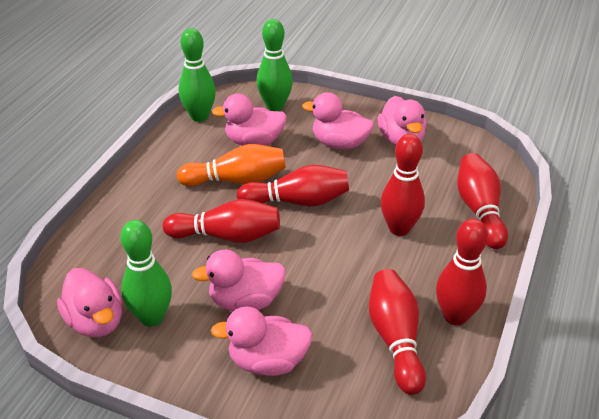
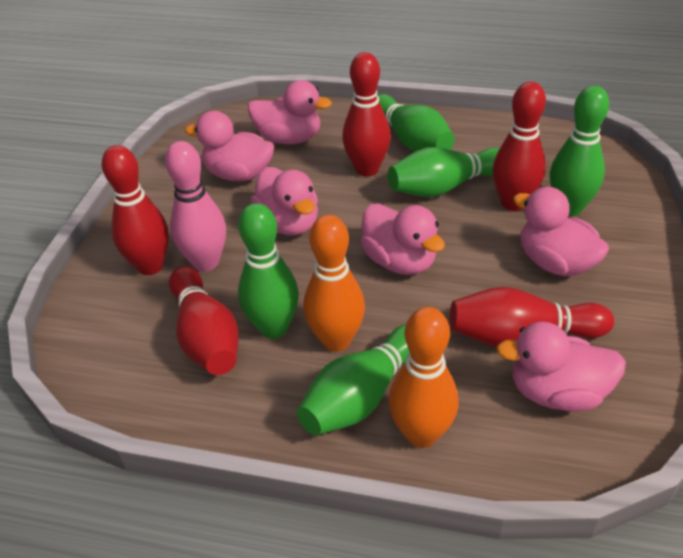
green bowling pin: [120,220,172,327] [179,28,216,122] [256,19,293,111] = 3 -> [238,203,299,339] [297,324,409,435] [378,94,454,152] [388,147,500,197] [550,86,609,216] = 5
orange bowling pin: [177,144,286,186] = 1 -> [303,215,365,352] [389,307,459,448] = 2
pink bowling pin: none = 0 -> [165,141,226,272] = 1
red bowling pin: [163,199,280,243] [236,165,349,206] [369,269,426,395] [381,134,425,236] [436,219,488,326] [457,153,508,249] = 6 -> [102,145,169,275] [169,266,239,375] [342,52,391,176] [450,287,614,347] [492,81,546,211] = 5

